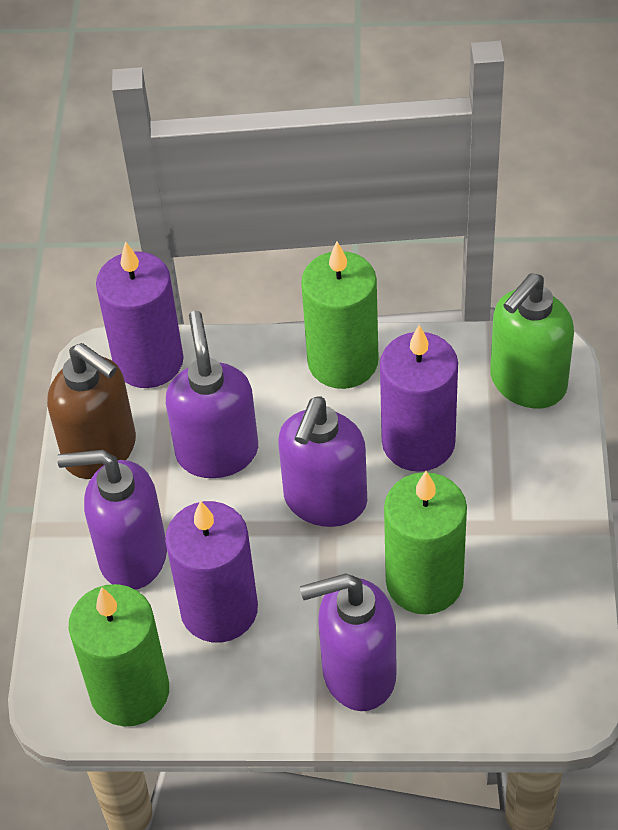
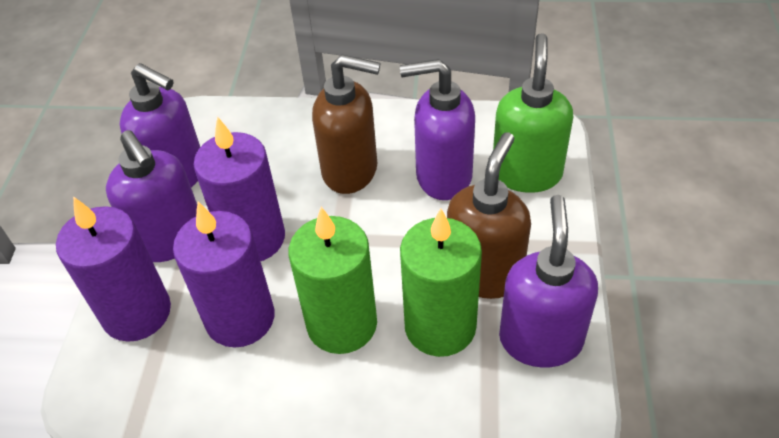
brown soap dispenser: [47,343,136,479] = 1 -> [312,55,380,194] [447,132,531,299] = 2
green candle: [69,584,169,726] [301,242,379,389] [384,471,467,614] = 3 -> [289,207,377,354] [400,209,482,357] = 2

